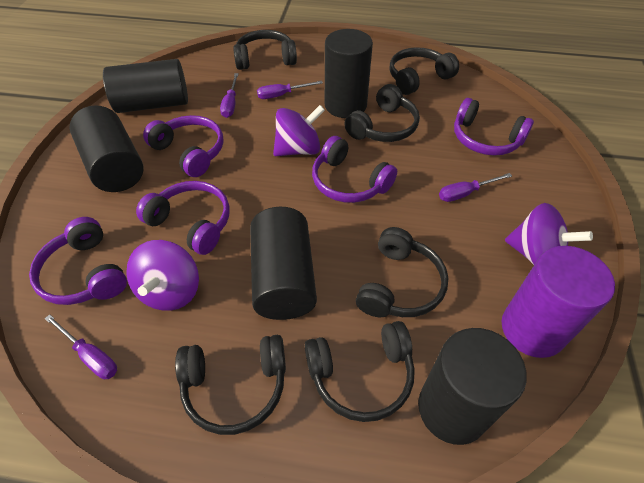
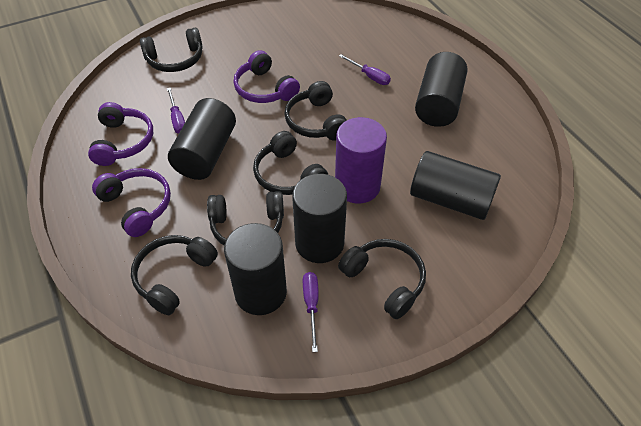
purple headphones: [29,217,127,305] [136,181,230,255] [143,115,223,177] [312,136,397,203] [454,98,534,156] = 5 -> [88,102,153,166] [92,168,171,237] [234,50,300,103] = 3
purple screwdriver: [45,314,117,379] [220,73,239,118] [257,81,323,99] [439,173,512,202] = 4 -> [167,88,185,134] [303,272,319,352] [339,54,391,85] = 3
purple spinning top: [126,240,199,311] [273,105,325,156] [505,203,593,265] = 3 -> none = 0

